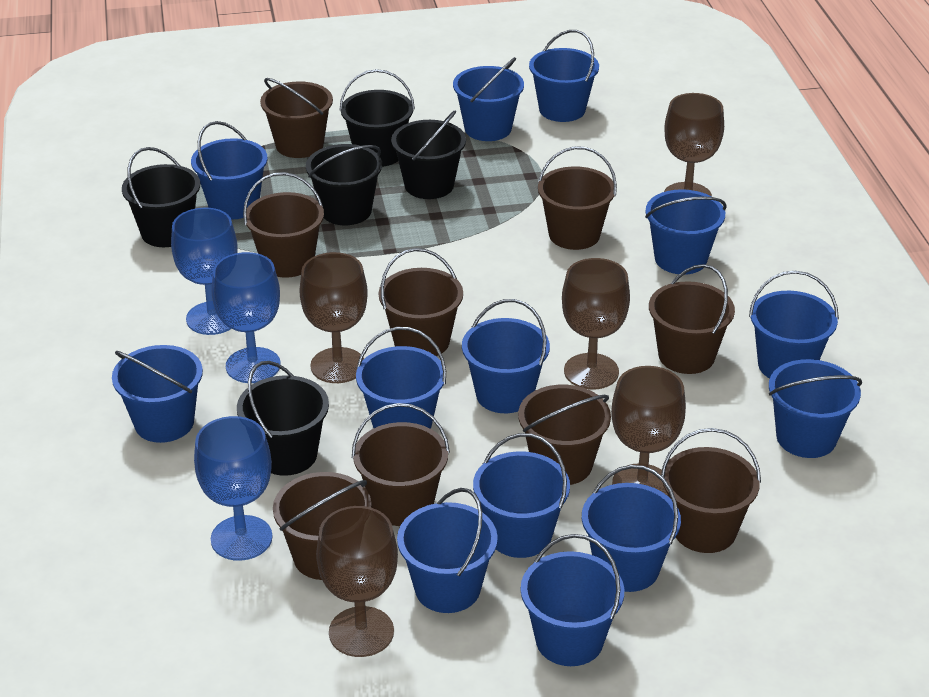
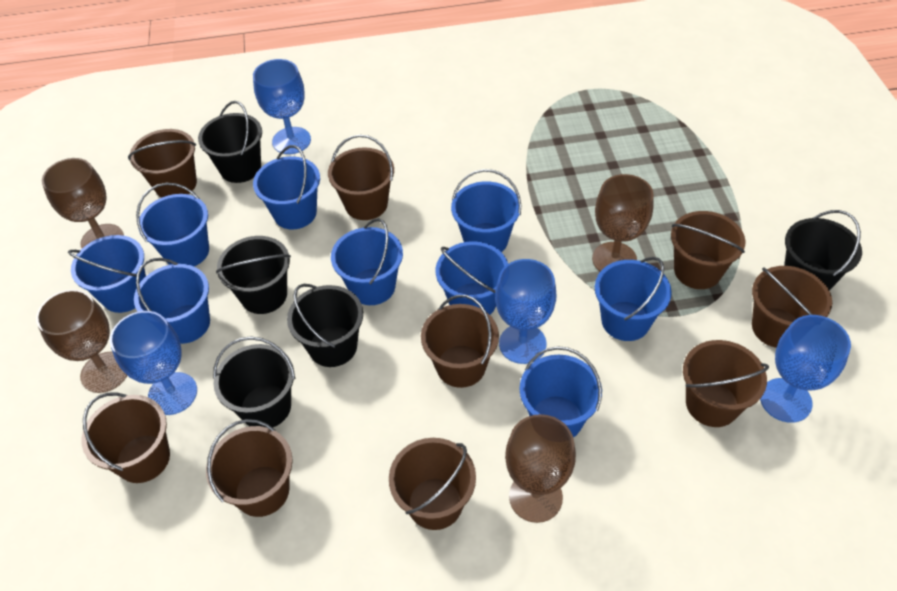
blue bucket: [112,345,203,443] [191,121,268,220] [356,327,446,429] [397,488,498,613] [453,57,524,141] [462,299,550,413] [473,433,570,558] [521,534,624,666] [529,30,599,122] [582,465,681,592] [645,189,727,275] [749,271,839,378] [769,359,862,458] = 13 -> [68,235,146,313] [134,258,210,344] [136,183,209,266] [253,145,320,229] [331,218,403,305] [436,241,508,315] [451,169,521,252] [519,346,602,438] [595,257,672,341] = 9
blue goblet: [171,208,238,335] [194,416,273,561] [212,252,281,383] = 3 -> [110,311,197,415] [253,59,311,154] [495,259,556,364] [760,315,851,423] = 4
brown goblet: [299,252,368,383] [316,506,398,657] [562,258,630,389] [611,366,686,496] [664,93,724,196] = 5 -> [36,289,127,393] [42,158,124,248] [505,414,576,523] [592,174,654,272] = 4

